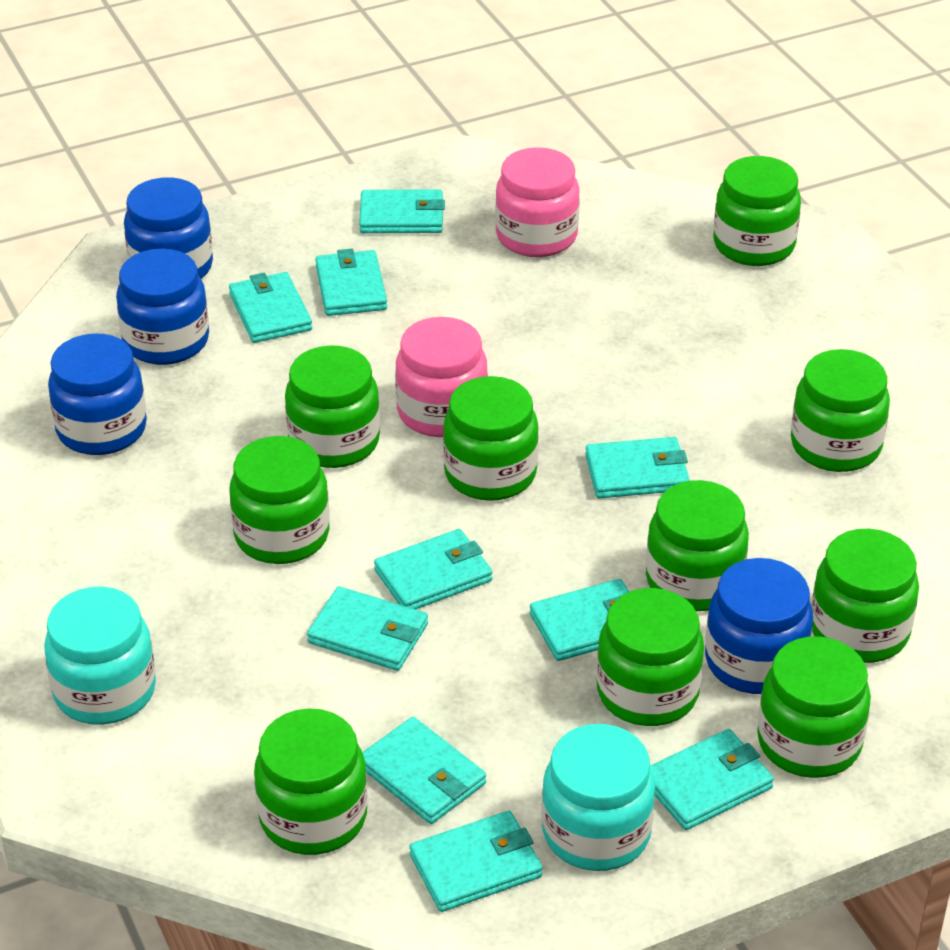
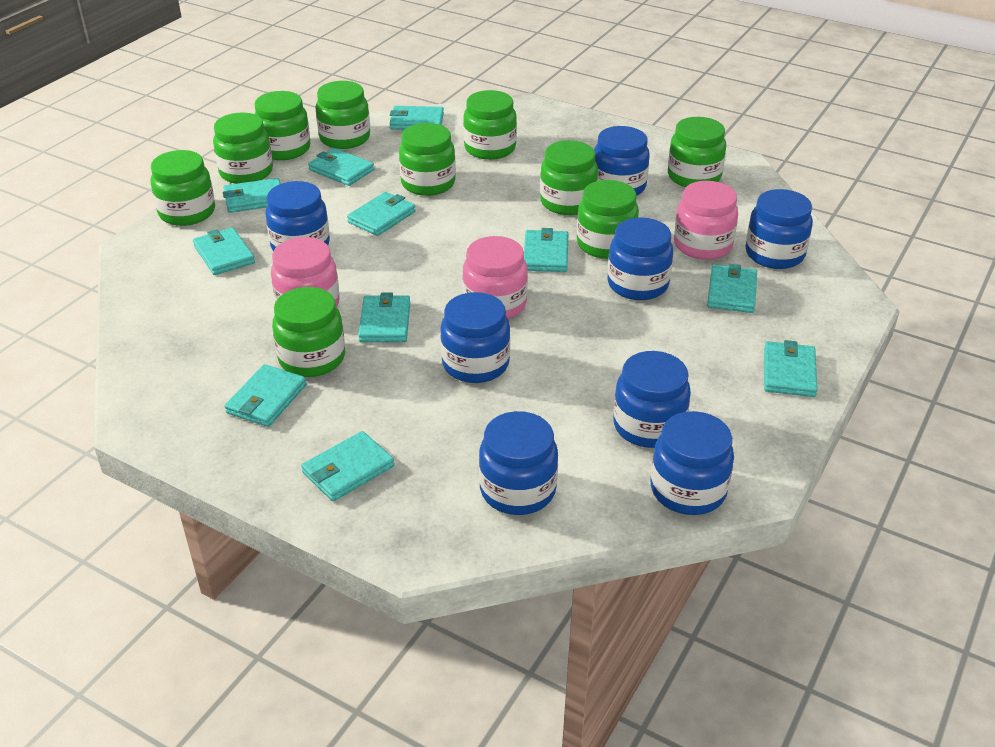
blue jar: [48,334,147,455] [116,249,209,365] [124,177,213,279] [705,558,813,694] = 4 -> [265,181,330,251] [440,292,510,383] [479,411,558,515] [594,126,650,195] [608,217,673,300] [613,351,691,448] [650,411,734,515] [745,189,813,269] = 8
pink jar: [395,317,488,437] [495,147,580,257] = 2 -> [271,237,339,308] [463,236,528,319] [674,181,738,260] = 3
turquoise jar: [44,587,156,725] [542,724,655,871] = 2 -> none = 0
turquoise wallet: [229,272,312,343] [307,586,428,671] [315,249,387,316] [359,189,445,233] [362,717,486,824] [374,529,492,609] [409,811,543,912] [530,579,629,661] [585,437,690,498] [650,729,774,830] = 10 -> [193,228,255,275] [223,178,281,213] [225,364,307,427] [301,431,394,501] [308,148,374,186] [347,192,416,236] [358,293,410,342] [390,106,444,130] [524,228,569,272] [707,264,757,313] [764,340,818,397] = 11

